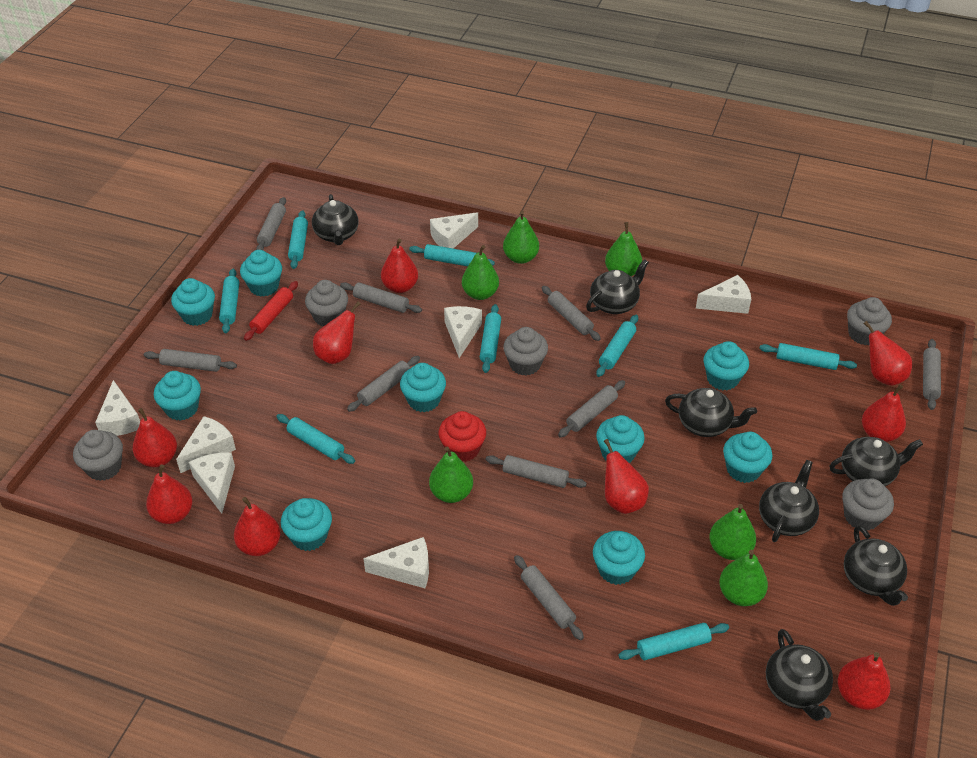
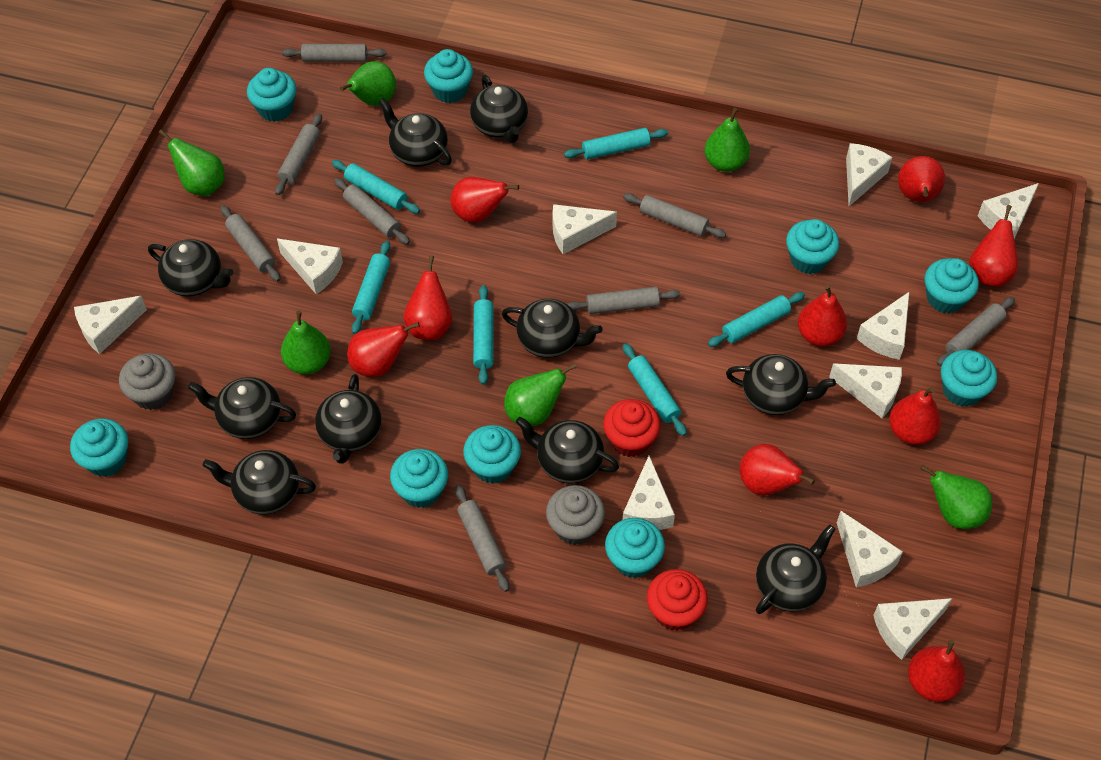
black teapot: [312,194,358,245] [586,259,649,314] [665,388,757,437] [759,460,819,542] [766,629,833,721] [830,437,923,486] [844,525,908,606] = 7 -> [148,239,234,297] [188,377,296,439] [202,450,316,515] [315,374,382,464] [379,98,452,167] [470,75,528,143] [502,299,602,358] [516,417,619,484] [726,354,836,415] [756,524,835,614] = 10
grey cupcake: [73,430,123,481] [305,280,348,327] [503,327,548,375] [842,478,894,531] [847,297,892,345] = 5 -> [119,353,175,410] [546,485,605,545] = 2
grey rolling pin: [144,349,237,372] [256,197,286,250] [340,282,422,313] [347,356,420,412] [485,455,587,488] [514,555,584,640] [542,286,601,341] [558,380,625,438] [923,339,941,410] = 9 -> [220,205,281,282] [275,114,322,195] [282,44,386,62] [334,178,410,245] [455,485,509,592] [567,287,680,314] [623,193,726,238] [937,297,1015,366] = 8
red cupcake: [439,411,486,462] = 1 -> [603,399,660,457] [647,569,708,631] = 2
red rolling pin: [244,281,298,341] = 1 -> none = 0
turquoise rolling pin: [219,269,239,333] [276,414,355,464] [288,210,308,269] [409,244,495,266] [480,304,501,373] [596,315,638,377] [618,623,729,660] [759,343,857,370] = 8 -> [332,160,420,214] [351,241,390,334] [473,285,494,385] [564,128,668,159] [623,343,687,436] [708,292,805,347] = 6
white cheese: [95,380,140,436] [176,416,236,473] [189,452,235,514] [363,537,429,588] [430,212,478,248] [444,306,482,358] [696,275,751,314] = 7 -> [74,296,147,354] [277,239,343,294] [553,204,617,254] [622,456,675,530] [829,363,902,418] [837,511,903,588] [846,143,892,206] [857,291,910,360] [873,598,952,660] [978,183,1039,239] = 10

